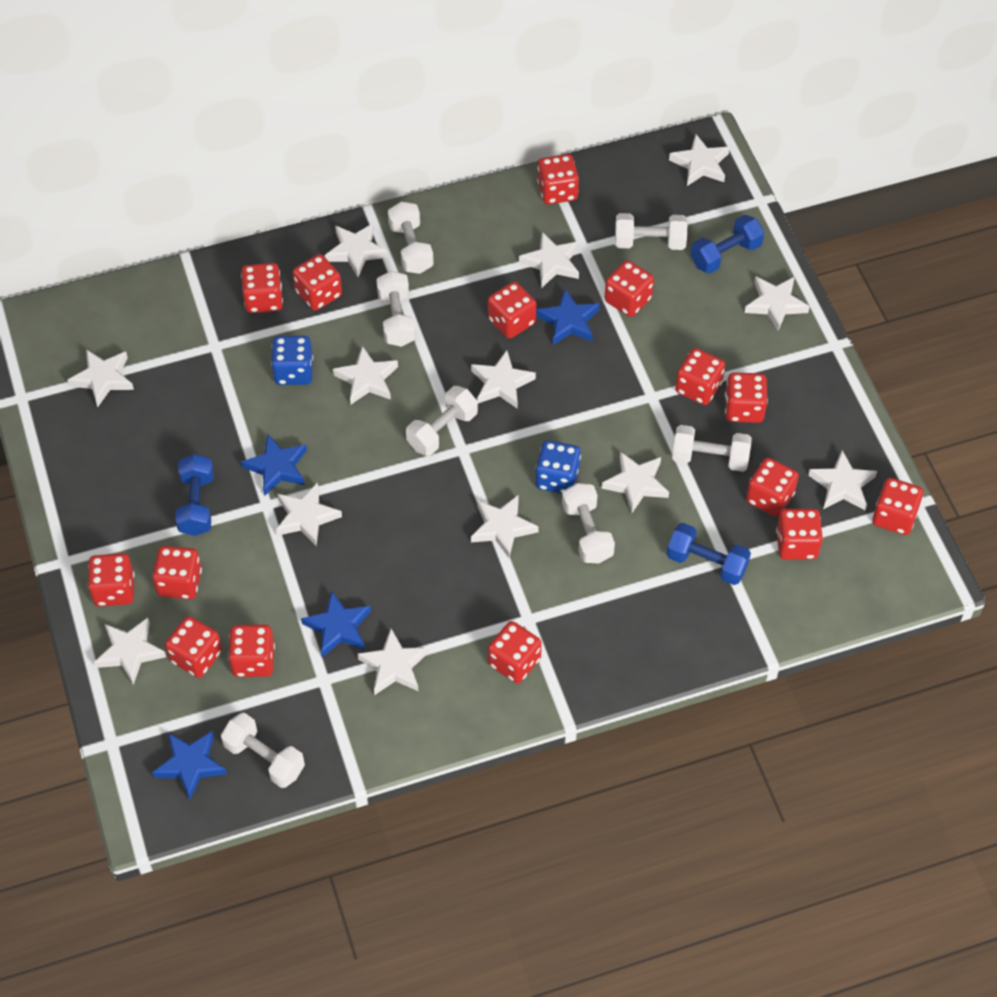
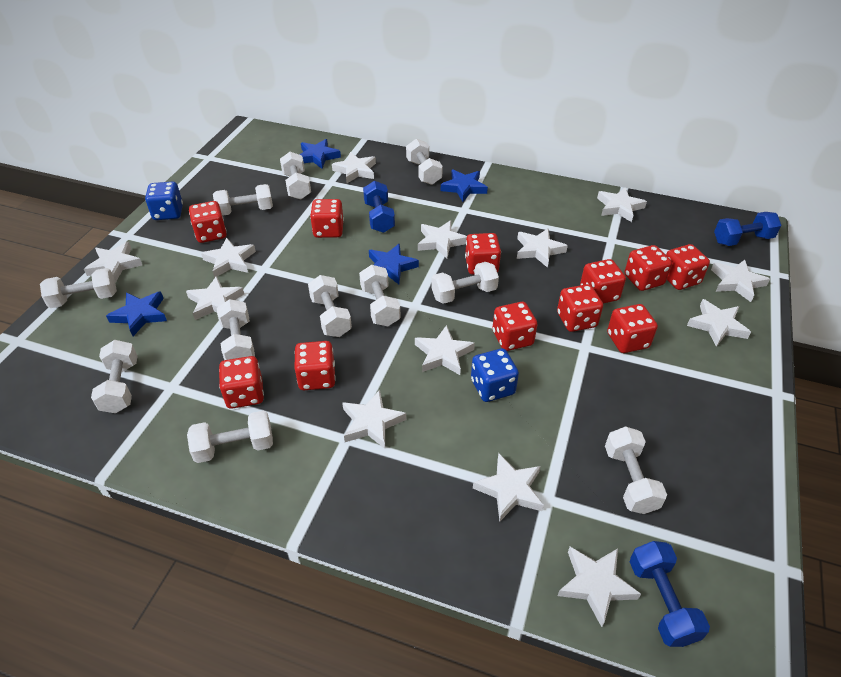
red dice: [88,553,134,607] [152,546,202,599] [165,616,222,678] [228,625,275,677] [241,263,283,313] [293,254,342,311] [488,281,536,339] [488,621,542,684] [537,154,579,204] [605,260,654,317] [675,348,725,405] [725,372,768,423] [746,458,799,517] [776,508,823,560] [872,478,923,535] = 15 -> [189,201,227,243] [219,356,264,409] [294,341,336,390] [310,199,344,238] [465,233,501,275] [492,302,538,351] [557,284,603,332] [580,259,626,304] [607,304,658,353] [624,245,672,291] [666,244,710,290] = 11
white dumbbell: [221,713,305,788] [376,271,416,347] [388,201,434,274] [406,386,478,456] [562,483,615,564] [615,213,688,250] [672,425,752,472] = 7 -> [40,268,117,308] [91,340,137,413] [187,411,273,463] [213,184,273,216] [217,299,255,360] [280,152,311,200] [308,275,352,337] [359,265,401,326] [406,139,443,185] [431,262,499,304] [605,426,667,514] = 11

